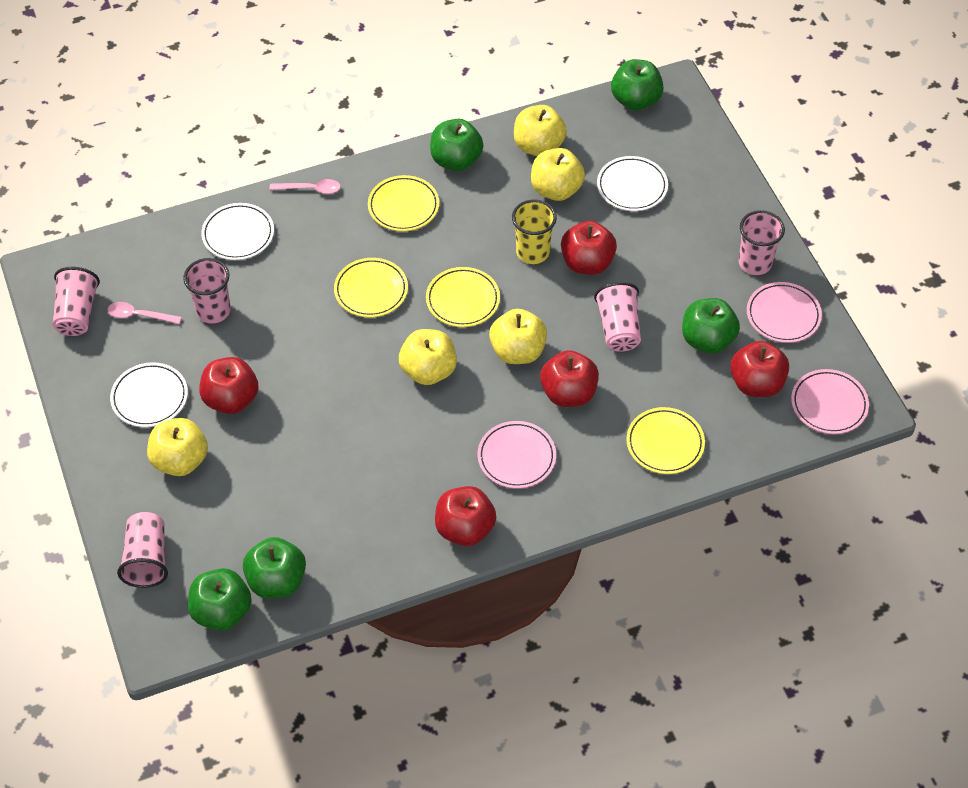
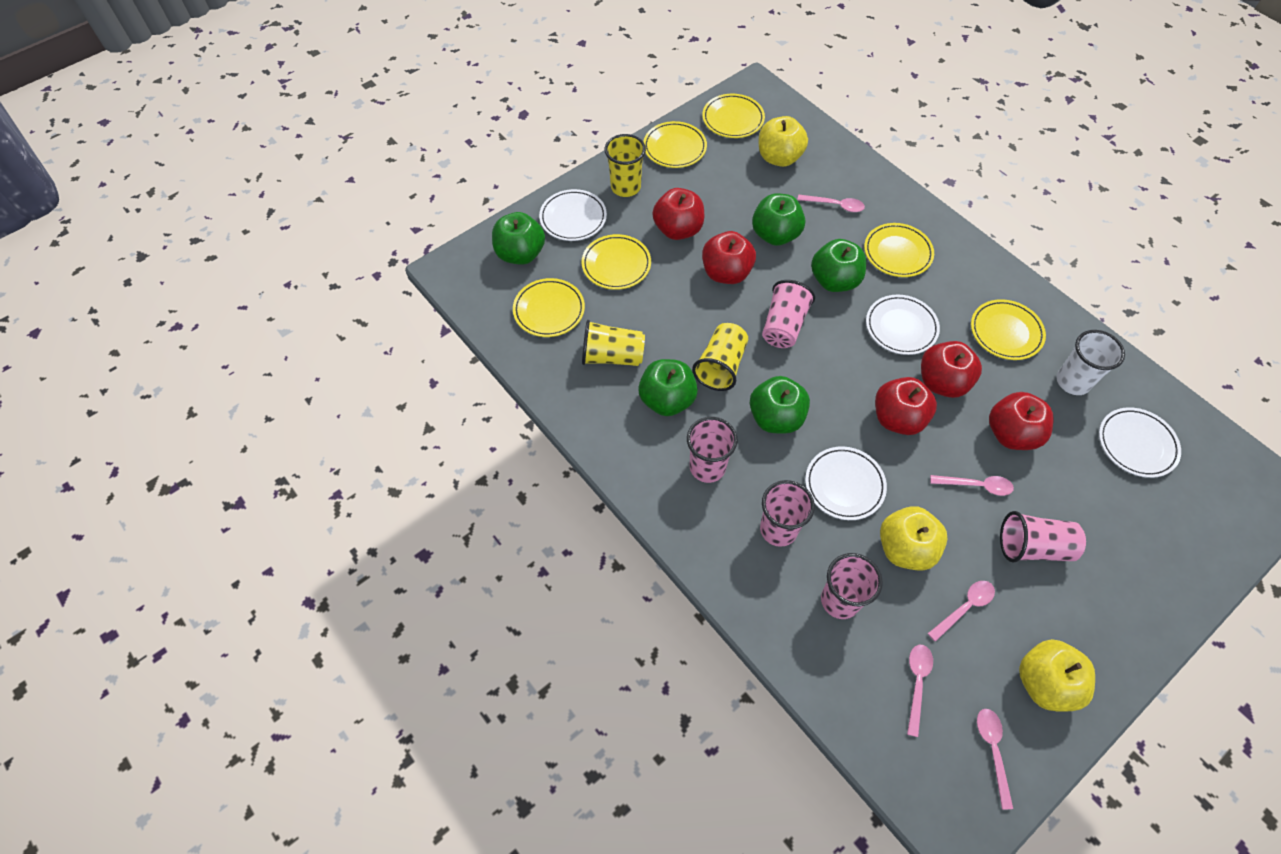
pink plate: [478,421,556,489] [747,282,822,343] [791,369,869,434] = 3 -> none = 0
pink spoon: [108,302,182,324] [270,179,341,194] = 2 -> [797,194,865,212] [907,645,933,737] [928,581,995,642] [930,475,1014,496] [977,709,1013,810] = 5
white cup: none = 0 -> [1057,330,1125,395] = 1
white plate: [110,362,188,427] [201,203,274,260] [597,156,668,211] = 3 -> [539,189,607,241] [805,446,887,520] [866,295,940,355] [1099,407,1181,478] = 4
yellow apple: [147,418,208,476] [399,329,457,385] [489,309,547,364] [514,105,567,156] [531,148,585,201] = 5 -> [759,116,808,167] [880,506,947,571] [1019,639,1095,711] = 3
yellow cup: [512,200,557,264] = 1 -> [582,320,645,366] [604,134,646,197] [692,323,748,391] = 3
yellow plate: [334,258,408,317] [368,175,439,231] [426,267,500,327] [626,407,705,474] = 4 -> [513,278,585,337] [582,234,651,290] [643,121,707,168] [702,94,765,138] [864,223,934,277] [971,299,1046,360] = 6

